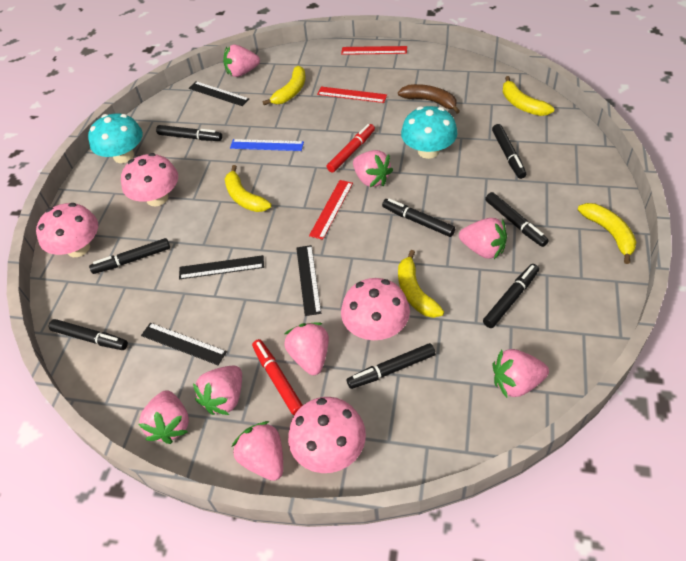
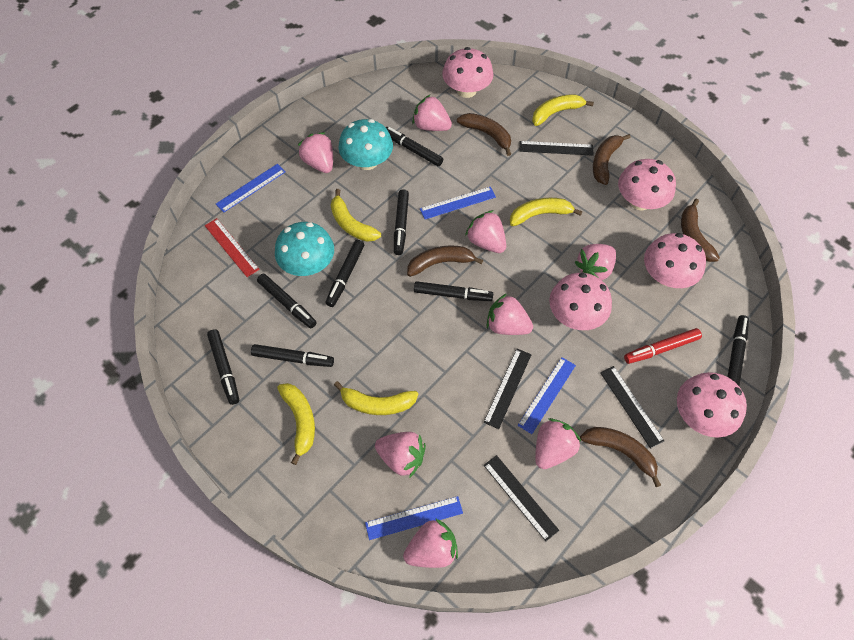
blue ruler: [230,139,304,151] = 1 -> [216,164,286,213] [365,496,463,540] [420,187,496,219] [518,357,576,434] = 4
brown banana: [398,84,460,114] = 1 -> [407,245,483,277] [457,113,511,156] [580,427,661,487] [593,134,631,185] [681,199,720,262] = 5
pink mushroom: [36,203,98,257] [121,153,178,206] [288,397,366,473] [341,278,410,340] = 4 -> [442,47,494,98] [549,273,612,330] [618,159,676,210] [644,233,706,288] [677,372,747,438] = 5
red marker: [252,339,303,415] [327,124,375,173] = 2 -> [624,328,702,364] = 1
red ruler: [309,180,353,240] [317,87,387,103] [341,46,407,55] = 3 -> [205,218,260,277] = 1

